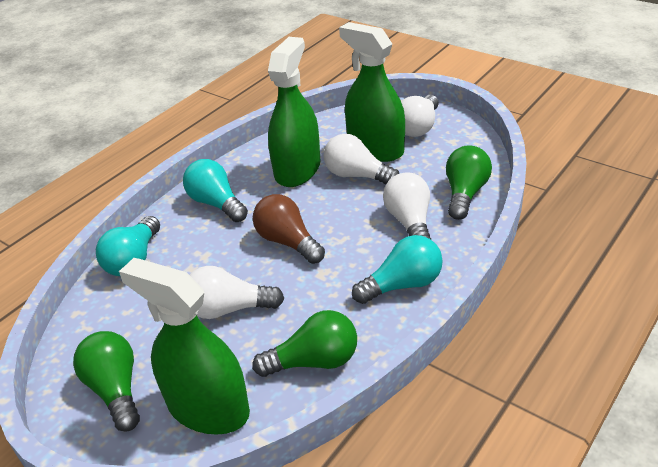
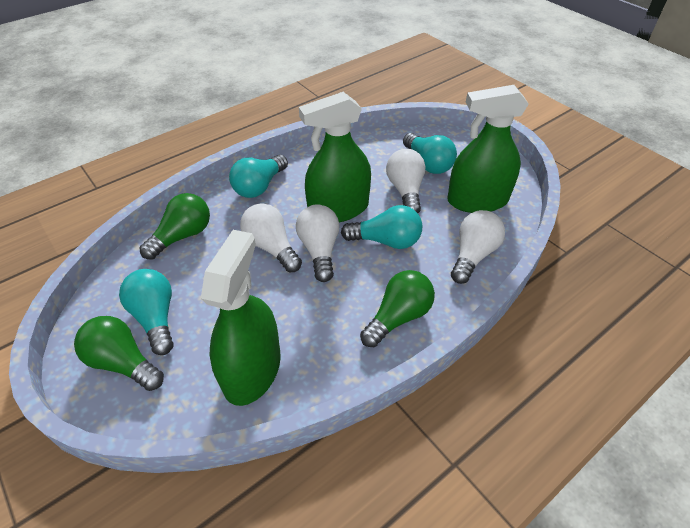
brown light bulb: [253,194,325,264] = 1 -> none = 0
turquoise light bulb: [96,216,160,276] [183,159,248,222] [352,235,443,304] = 3 -> [119,269,174,355] [229,154,288,198] [341,205,422,249] [403,133,457,174] = 4

